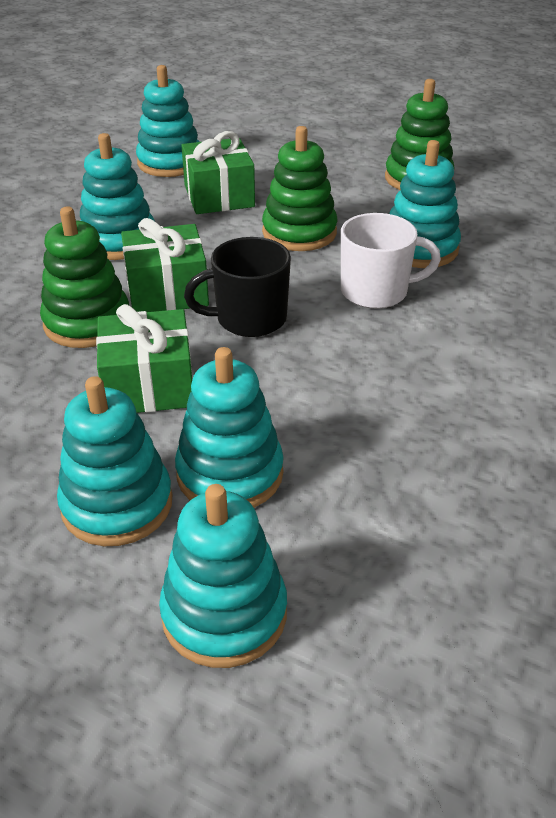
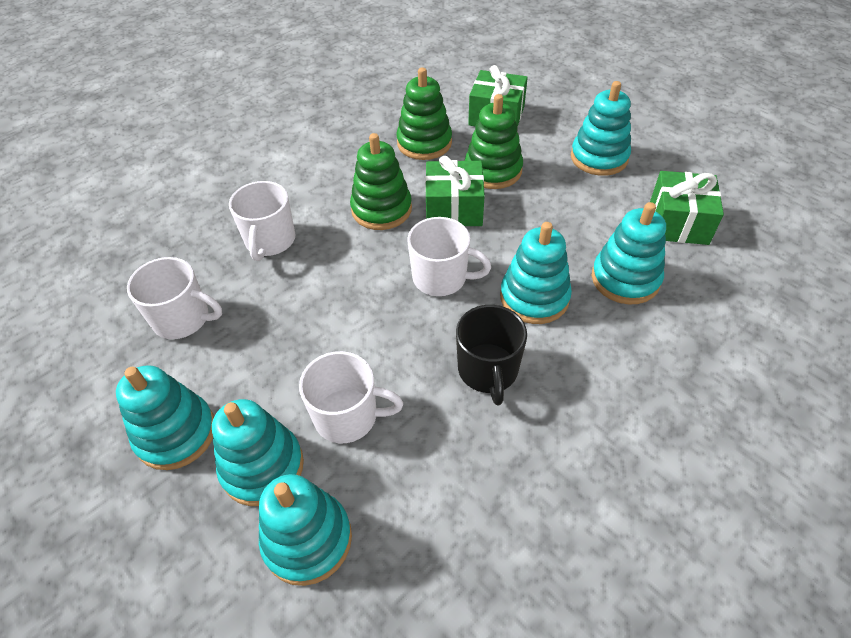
white mug: [341,213,441,309] = 1 -> [127,257,222,339] [229,181,295,261] [299,351,403,443] [407,217,491,296] = 4

